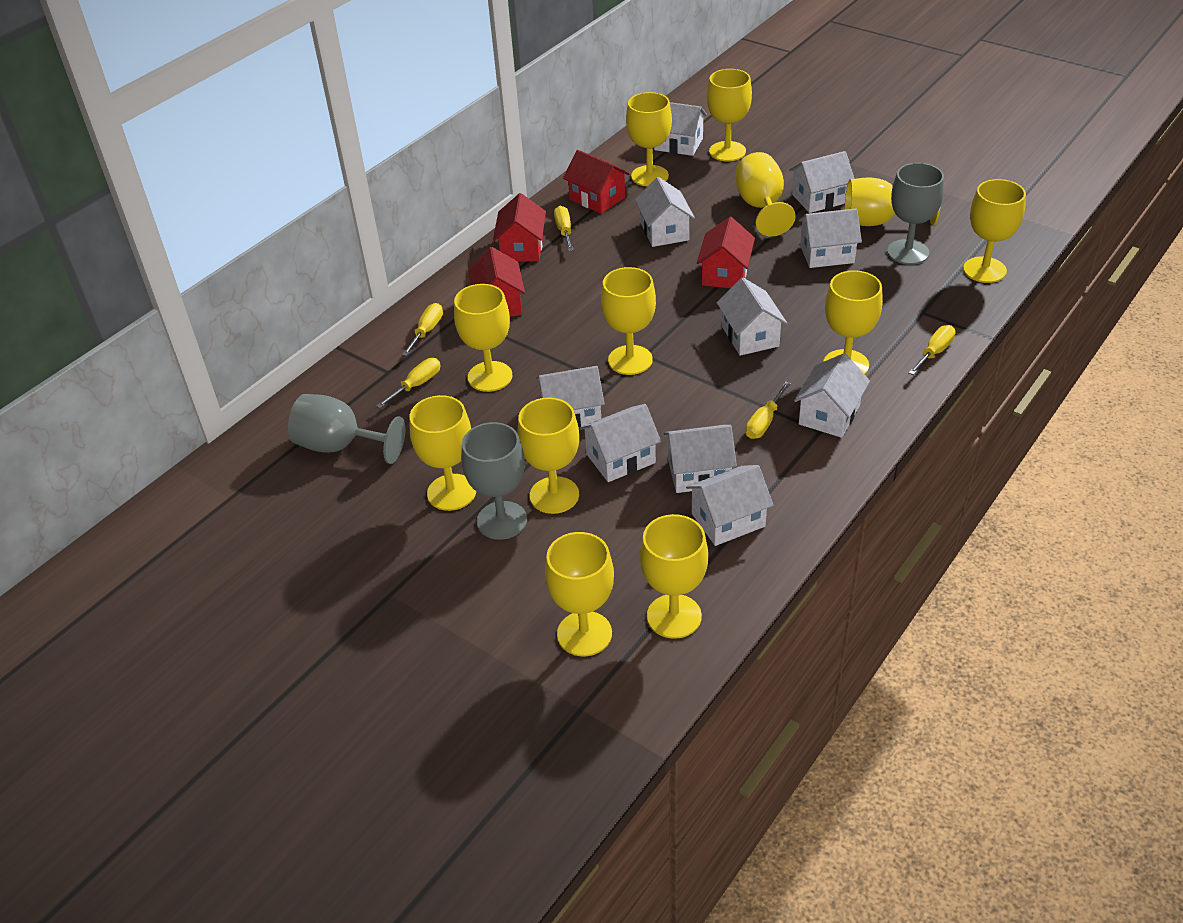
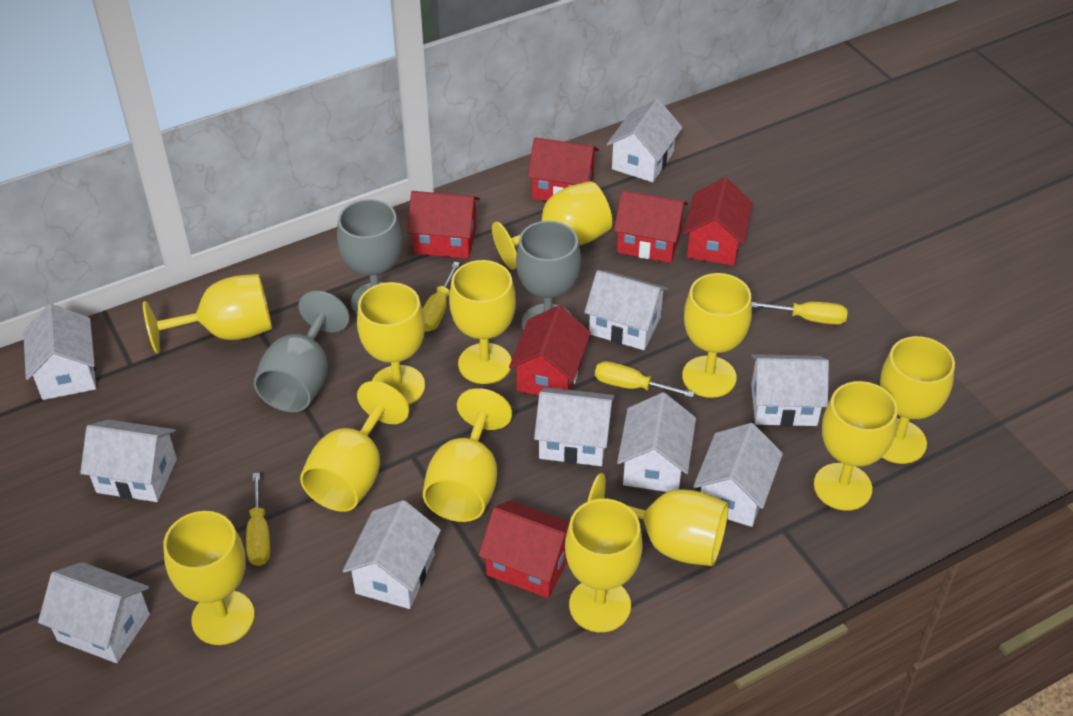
red house: [468,247,525,317] [493,193,546,262] [563,150,629,214] [697,217,755,288] = 4 -> [407,191,480,259] [478,501,570,598] [509,305,591,396] [527,137,599,201] [614,190,688,263] [683,178,753,266] = 6
yellow screwdriver: [376,358,441,408] [402,303,443,356] [554,206,574,251] [746,381,791,439] [908,325,956,375] = 5 -> [246,473,270,566] [423,261,460,332] [595,361,695,398] [752,302,848,325] = 4

